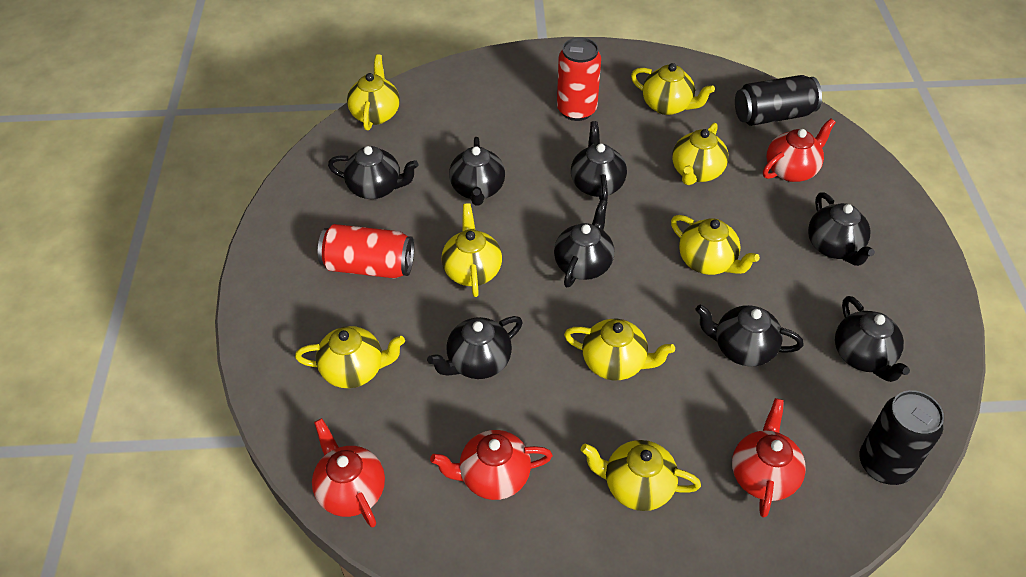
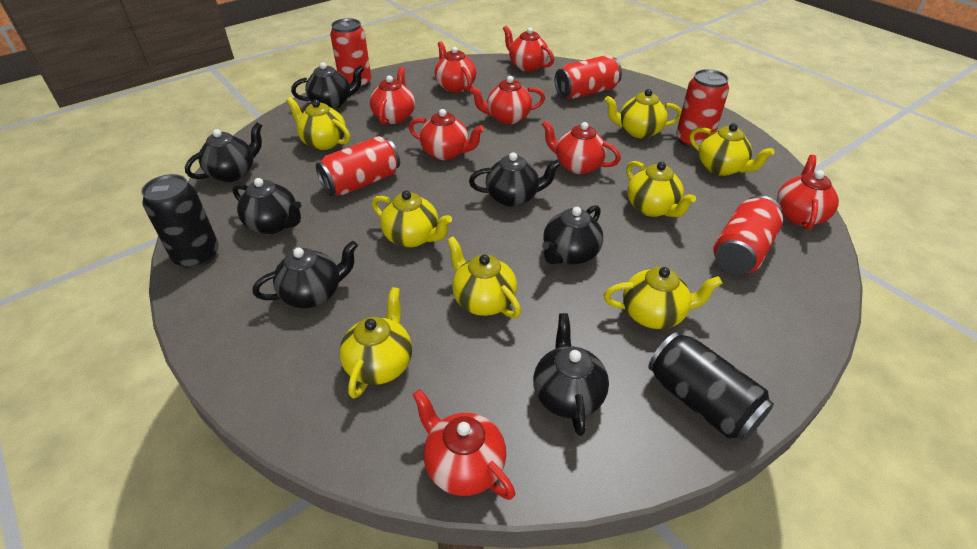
black teapot: [328,146,418,199] [427,316,523,379] [449,137,505,206] [554,200,614,287] [571,121,627,201] [695,305,804,366] [808,192,875,266] [835,296,910,382] = 8 -> [185,122,262,182] [232,178,301,234] [253,241,358,308] [291,62,364,109] [469,152,561,207] [533,313,609,436] [542,205,603,265] = 7
red can: [318,224,414,278] [557,37,601,121] = 2 -> [316,136,400,196] [330,18,371,90] [555,55,622,99] [676,69,729,149] [713,196,783,274] = 5
red teapot: [312,418,385,527] [430,430,553,500] [732,398,806,517] [763,118,836,182] = 4 -> [370,67,415,124] [409,109,484,160] [412,389,515,500] [435,41,476,93] [470,76,545,124] [503,26,554,72] [542,120,621,174] [777,155,839,230] = 8

